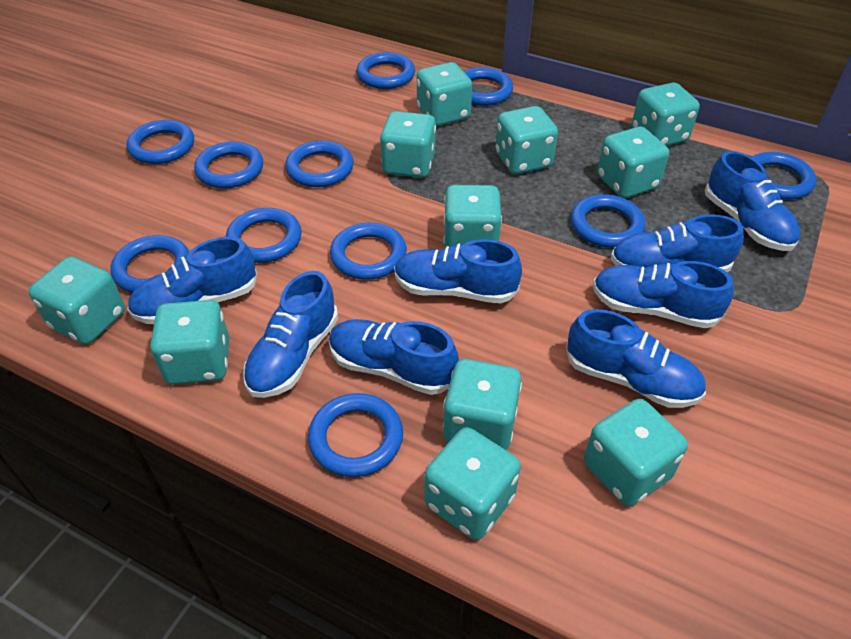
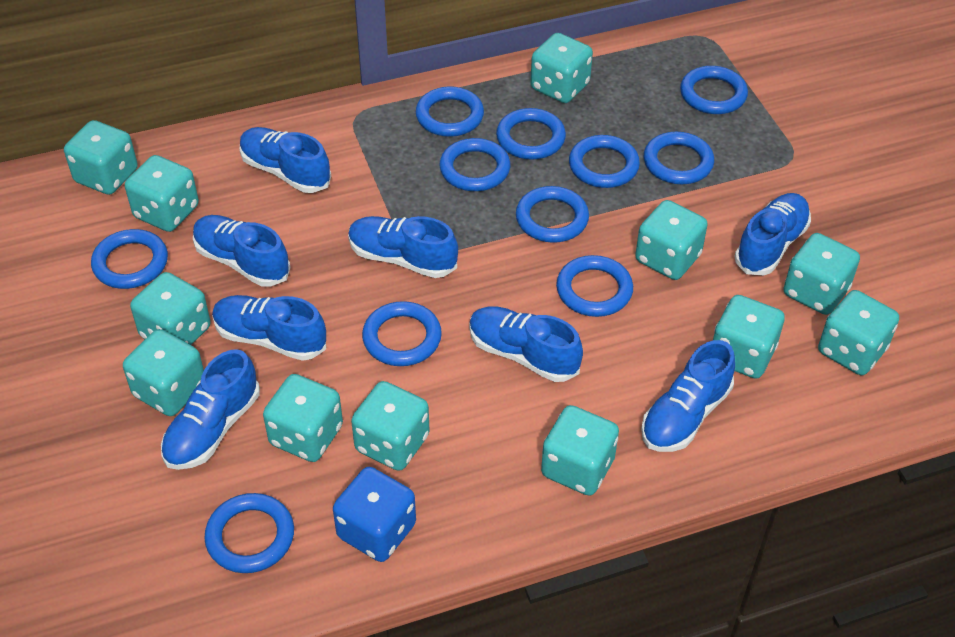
blue dice: none = 0 -> [333,467,416,562] = 1
turquoise dice: [29,256,125,344] [150,300,230,384] [380,111,436,178] [417,62,472,126] [424,427,521,540] [443,185,502,248] [443,359,522,450] [495,106,558,174] [584,399,688,507] [597,127,669,198] [632,82,700,146] = 11 -> [64,120,138,195] [123,329,204,416] [125,155,199,232] [130,272,211,345] [263,374,343,462] [351,381,430,471] [531,33,593,103] [541,405,619,496] [635,200,708,280] [713,295,785,379] [783,233,860,315] [818,290,899,375] = 12

